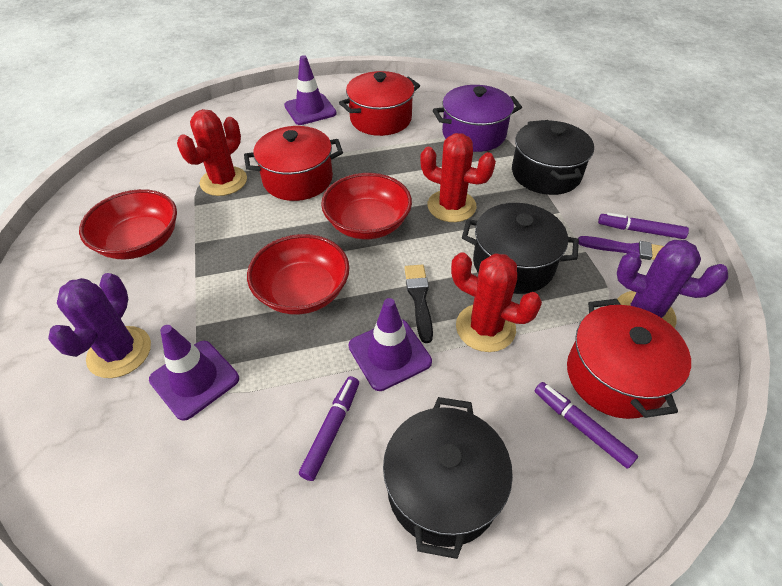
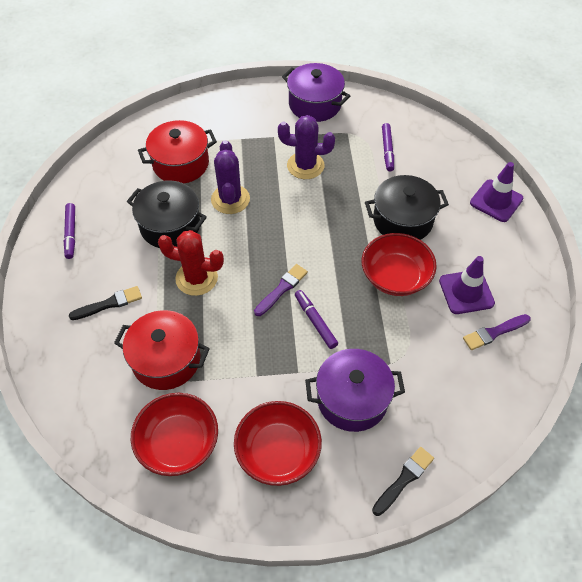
black brush: [404,264,433,343] = 1 -> [69,286,142,320] [372,447,434,516] = 2
black pot: [383,397,513,559] [462,203,579,294] [512,120,594,195] = 3 -> [127,180,207,248] [365,175,449,240] = 2
purple brush: [578,236,664,260] = 1 -> [254,264,308,316] [463,314,531,350] = 2
purple pot: [433,85,522,152] = 1 -> [282,63,350,122] [305,349,405,432] = 2
purple traffic cone: [149,325,239,421] [284,55,337,125] [349,298,432,391] = 3 -> [439,256,495,314] [470,162,524,222] = 2
red cactus: [177,109,247,196] [420,133,496,222] [451,252,542,352] = 3 -> [158,230,224,296] = 1
red pot: [244,126,343,201] [339,71,420,136] [567,299,691,419] = 3 -> [114,310,210,390] [138,120,217,183] = 2

